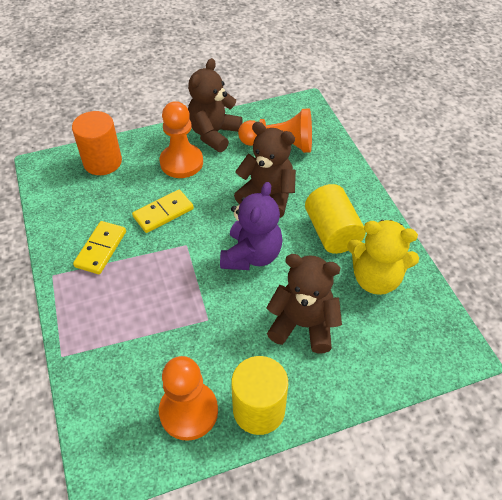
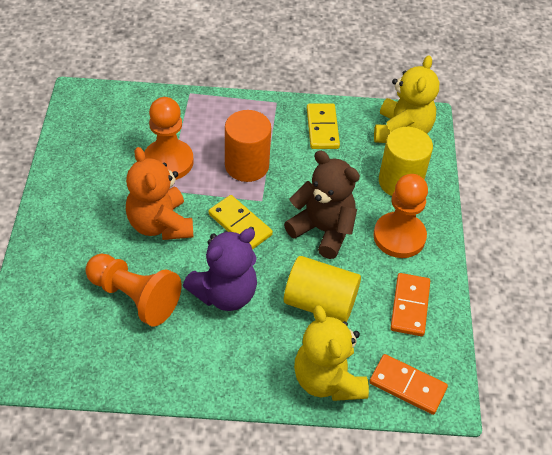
brown teddy bear: [188,58,243,152] [234,122,296,218] [266,254,342,353] = 3 -> [284,151,360,259] = 1
orange domino: none = 0 -> [369,354,448,415] [390,273,430,336] = 2
orange teddy bear: none = 0 -> [126,147,193,240] = 1
yellow teddy bear: [347,220,419,295] = 1 -> [294,305,369,401] [374,55,439,143] = 2

